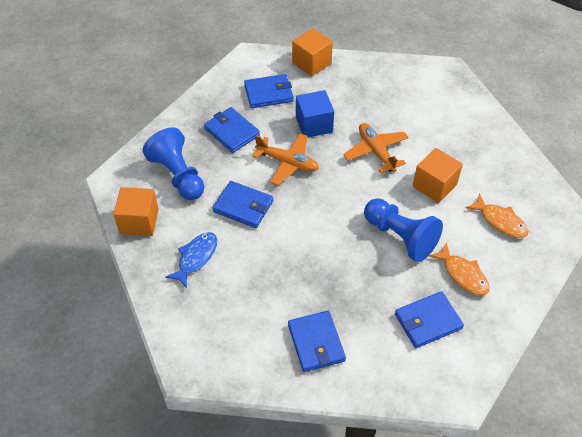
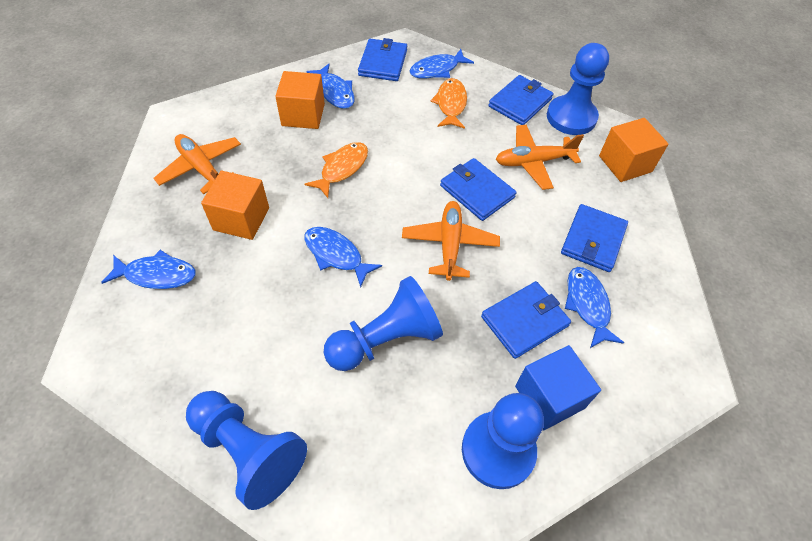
blue fish: [165,232,217,288] = 1 -> [101,250,196,289] [305,227,382,288] [306,64,355,109] [409,49,474,79] [565,267,624,348] = 5
blue pawn: [142,127,204,200] [364,198,443,262] = 2 -> [186,391,307,510] [324,276,443,371] [462,393,544,489] [547,43,609,135] = 4
orange plane: [252,133,319,185] [343,123,409,173] = 2 -> [154,134,241,194] [402,201,500,281] [496,125,584,190] = 3

